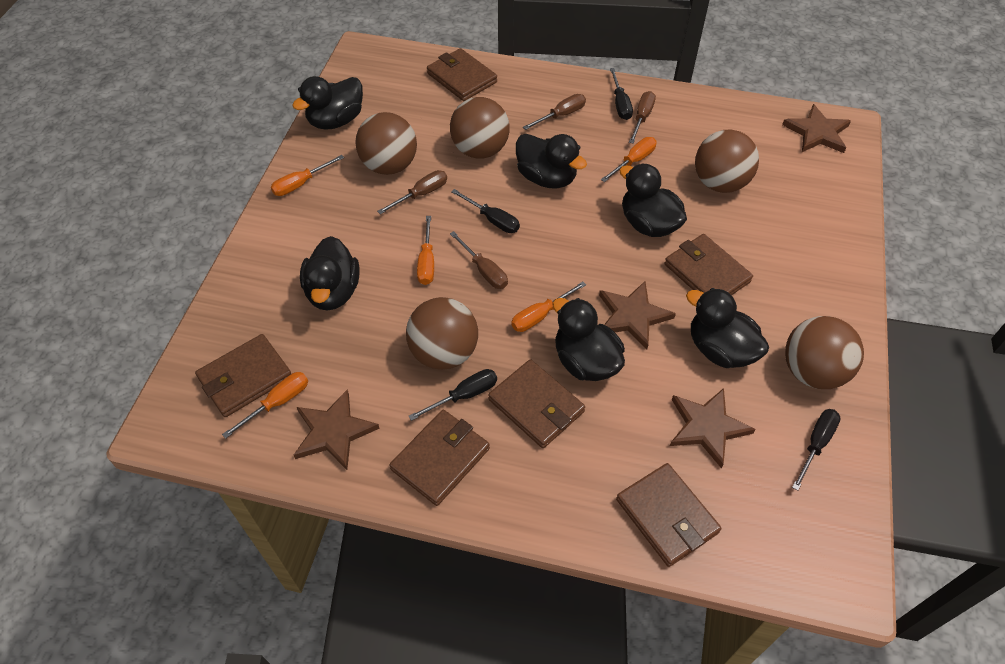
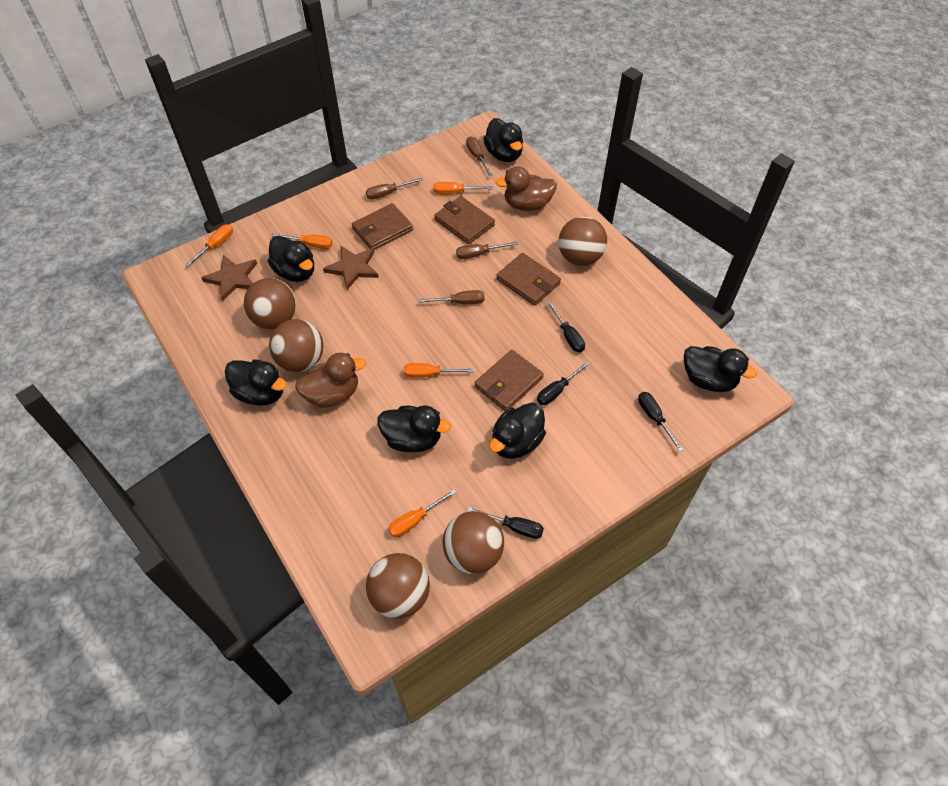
brown duck: none = 0 -> [295,353,366,408] [495,166,557,211] = 2
brown star: [294,389,380,470] [599,282,676,349] [670,388,756,468] [782,104,851,153] = 4 -> [201,255,257,301] [323,245,379,290] = 2
brown wallet: [195,334,291,417] [390,410,490,506] [427,48,497,101] [488,359,585,448] [616,463,721,567] [665,234,753,295] = 6 -> [352,203,413,250] [434,196,495,244] [475,350,544,411] [496,253,561,305] = 4

